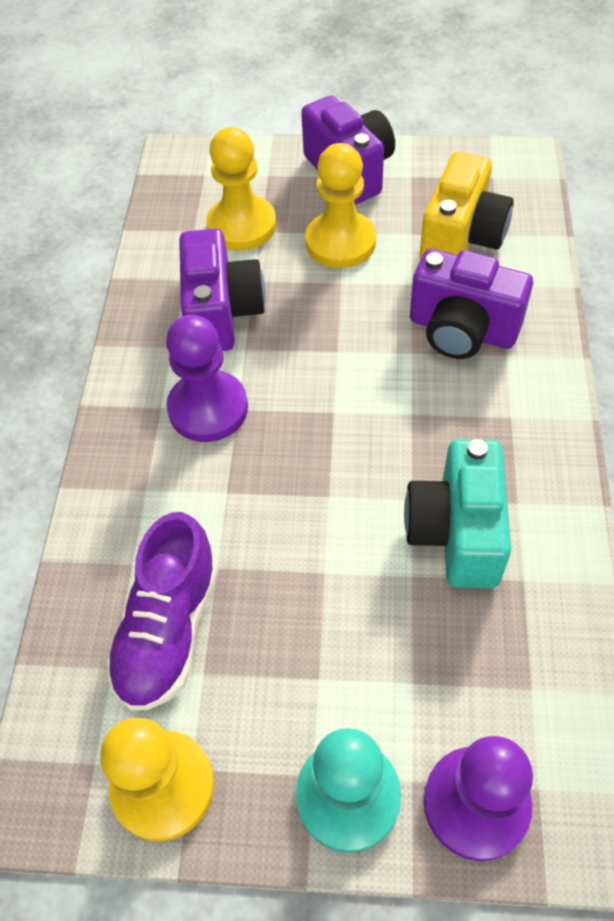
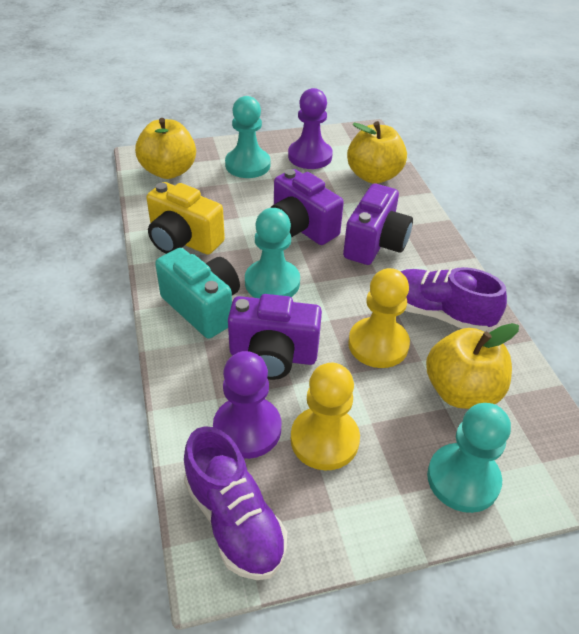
purple shoe: [105,512,218,711] = 1 -> [184,426,287,580] [400,267,507,332] = 2
turquoise pawn: [296,728,401,853] = 1 -> [225,96,270,178] [245,208,300,298] [427,403,511,513] = 3
yellow apple: none = 0 -> [135,118,196,179] [347,121,407,184] [426,323,519,409] = 3
yellow pawn: [101,718,215,842] [206,127,276,251] [305,143,376,268] = 3 -> [291,363,360,470] [348,268,410,368] = 2

